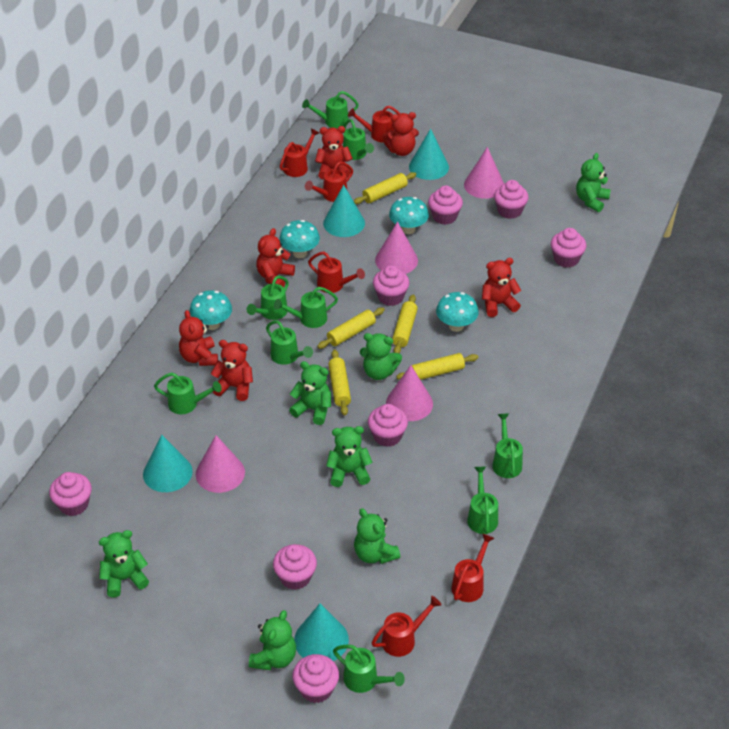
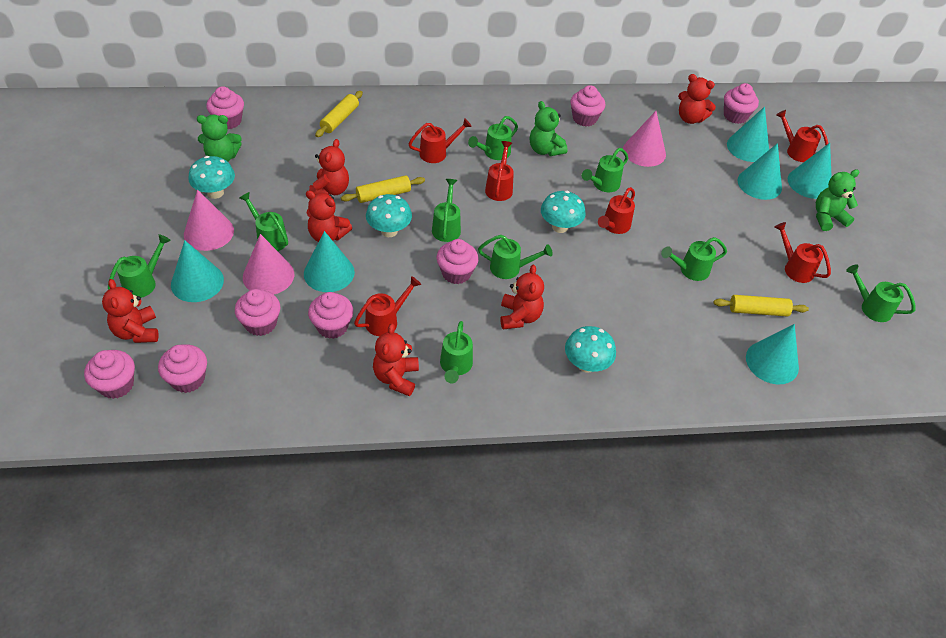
green teddy bear: [99,530,149,598] [249,610,296,670] [289,361,331,425] [326,426,373,487] [354,508,400,564] [360,333,402,380] [576,153,611,212] = 7 -> [197,114,242,162] [530,101,568,156] [816,170,860,231] = 3
pink cone: [196,435,245,493] [375,222,418,274] [386,365,433,421] [464,147,504,199] = 4 -> [184,190,234,251] [243,234,294,294] [623,111,666,167] = 3
turquoise cone: [143,435,193,492] [294,603,349,661] [323,185,365,237] [409,129,449,180] = 4 -> [171,240,224,302] [304,231,355,292] [727,106,769,162] [738,143,782,200] [746,324,799,385] [788,143,832,199] = 6
yellow rolling pin: [317,307,385,349] [328,350,351,416] [354,172,416,204] [392,295,418,353] [396,353,478,380] = 5 -> [315,91,363,137] [341,175,425,203] [713,295,809,317] = 3

